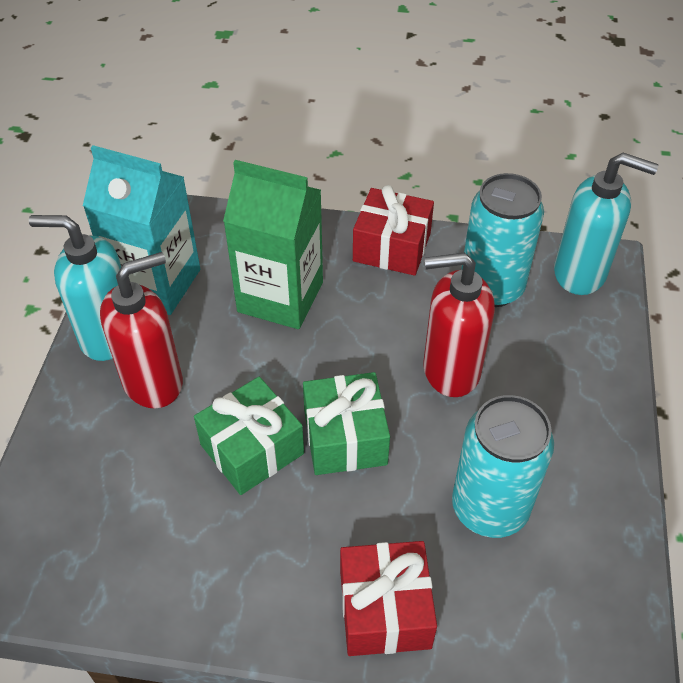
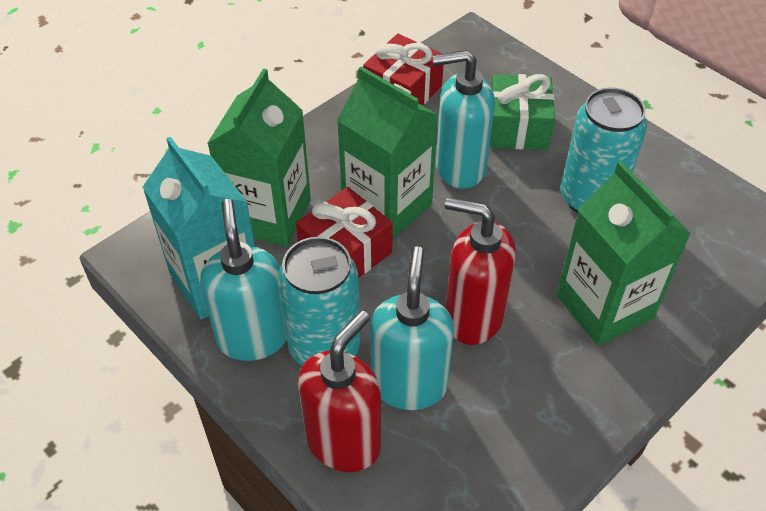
green carton: [223,160,323,329] = 1 -> [207,68,311,247] [337,66,438,240] [556,161,691,346] = 3
green gift: [194,377,304,495] [303,372,390,475] = 2 -> [490,74,555,150] = 1
turquoise soap dispenser: [29,215,121,361] [554,153,659,295] = 2 -> [200,199,287,361] [370,246,454,410] [433,50,495,189] = 3

